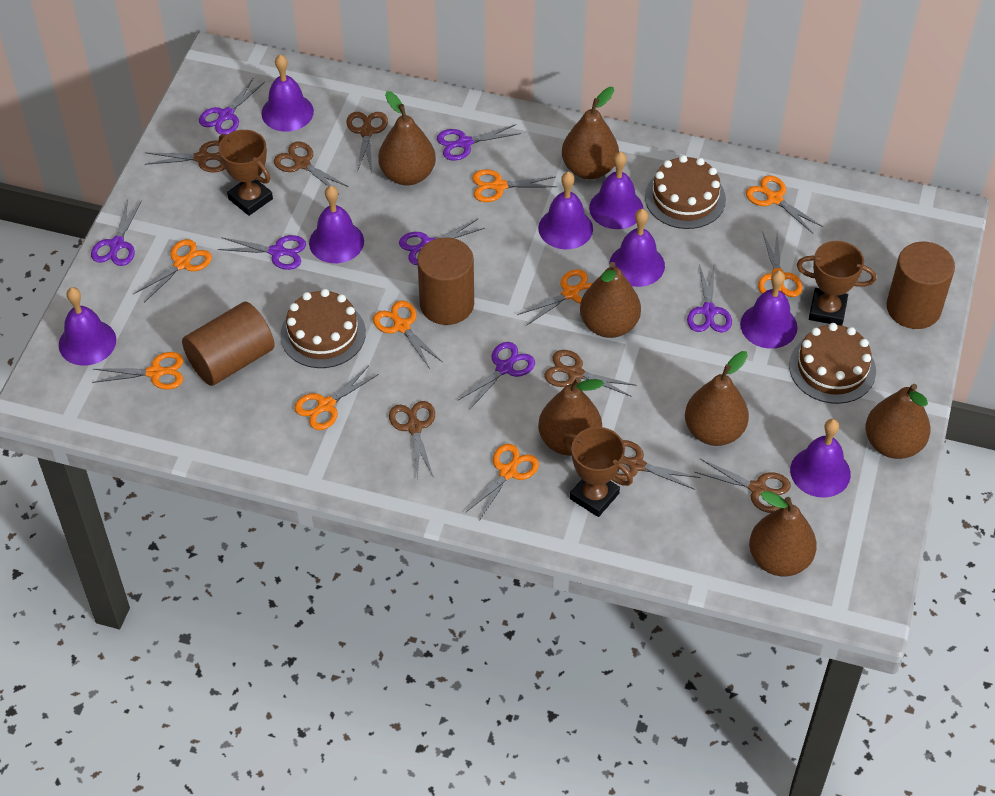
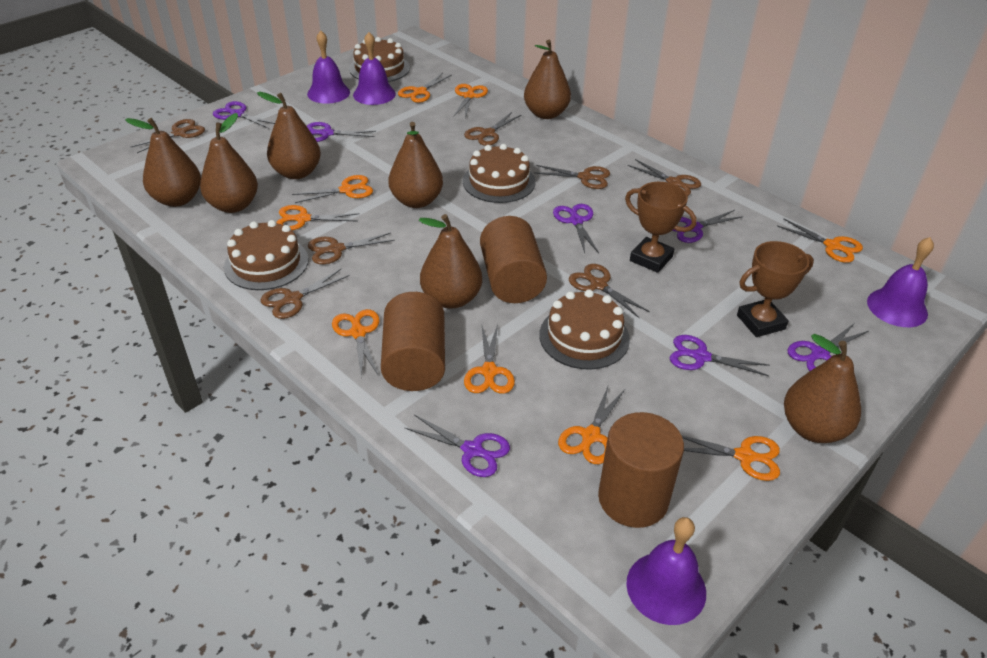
brown cake: [280,289,366,368] [645,155,726,229] [789,323,876,404] = 3 -> [224,220,309,290] [349,37,410,82] [463,144,535,203] [539,289,630,370] = 4
brown trophy: [219,130,273,216] [562,427,633,517] [797,241,876,326] = 3 -> [625,182,697,273] [737,241,814,337] = 2
purple bell: [59,287,116,366] [261,54,314,132] [309,186,364,263] [538,172,593,249] [589,152,644,229] [609,209,665,287] [740,270,798,349] [790,419,851,498] = 8 -> [307,31,350,104] [353,32,396,105] [626,517,706,625] [867,237,934,327] = 4

